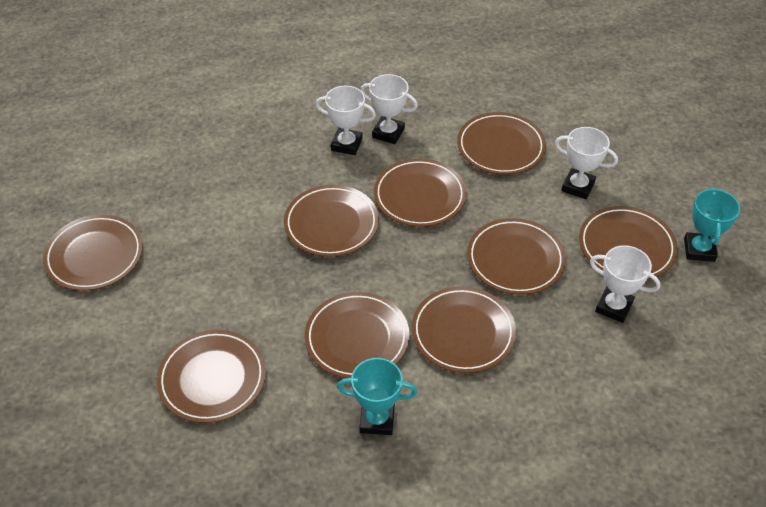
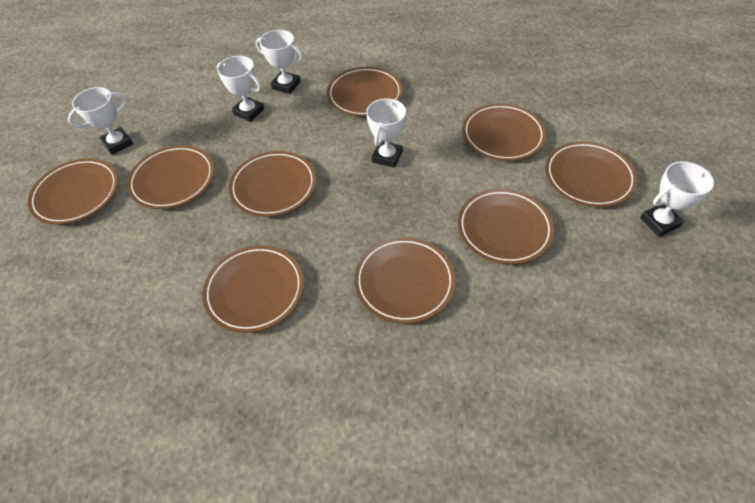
turquoise trophy: [337,358,417,435] [684,187,740,262] = 2 -> none = 0
white trophy: [315,85,376,155] [360,74,418,144] [555,127,618,199] [590,245,661,323] = 4 -> [68,87,133,155] [217,56,264,122] [256,30,303,94] [366,99,406,168] [640,161,714,237] = 5

